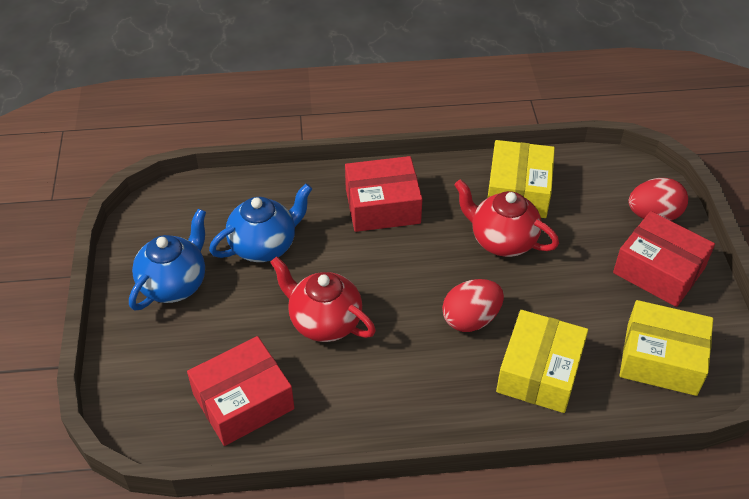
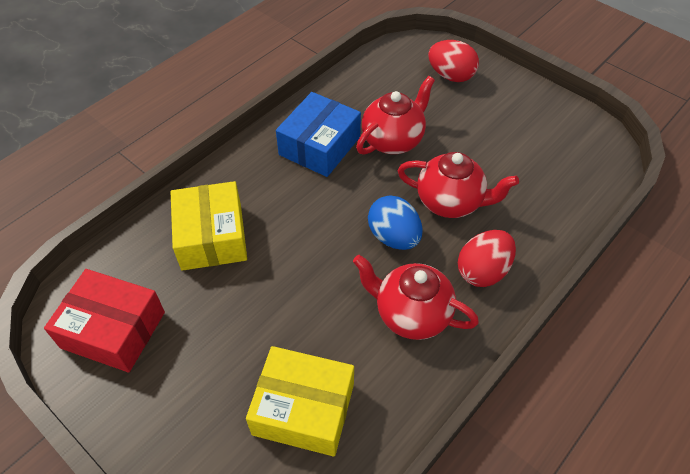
blue box: none = 0 -> [276,92,361,177] = 1
blue egg: none = 0 -> [368,195,423,250] = 1
blue teapot: [129,209,206,311] [209,184,312,262] = 2 -> none = 0
red box: [187,336,294,446] [345,156,422,232] [613,211,715,307] = 3 -> [44,269,165,373] = 1
red teapot: [270,257,376,342] [454,179,559,257] = 2 -> [353,255,479,340] [356,76,435,155] [398,152,519,218] = 3
yellow box: [488,140,555,218] [496,310,588,413] [619,300,713,396] = 3 -> [171,181,247,271] [246,346,354,456] = 2

